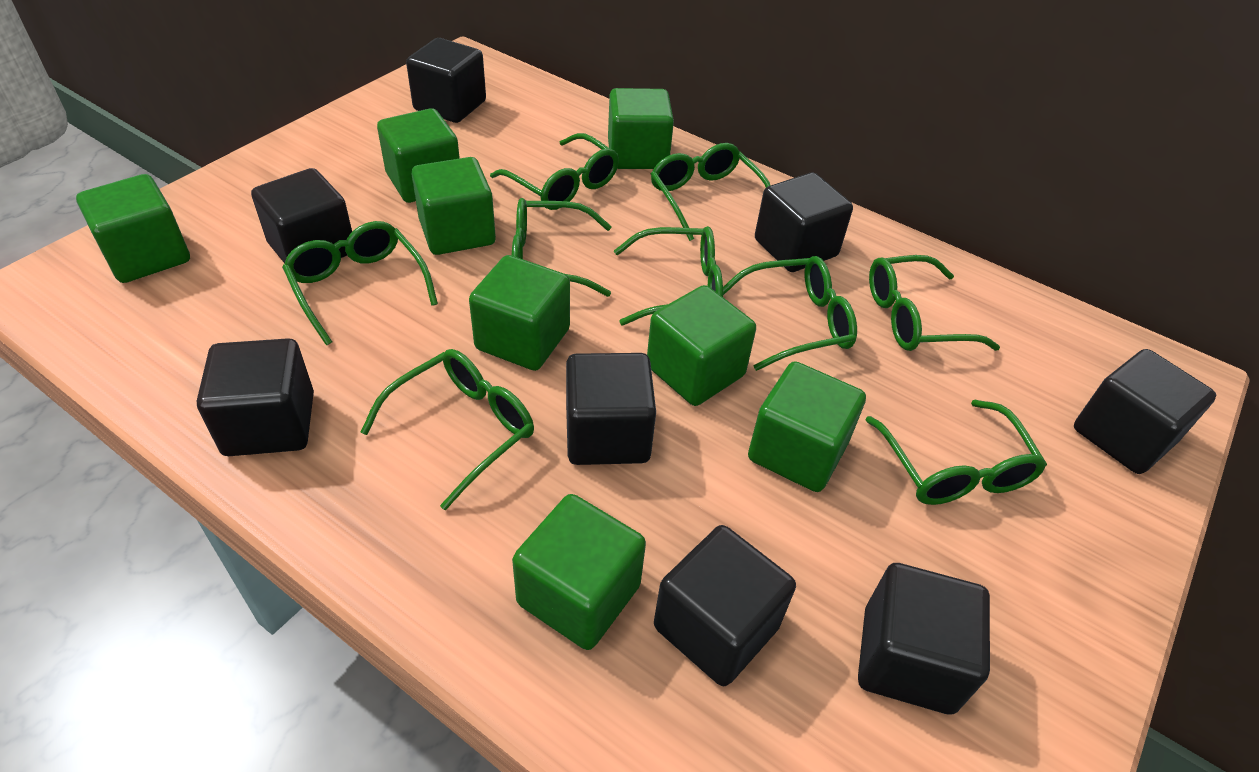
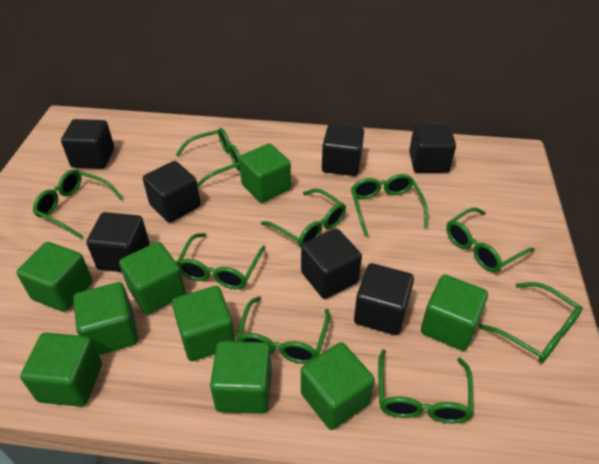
black cube: [197,338,314,456] [251,168,352,263] [406,38,486,123] [566,353,656,465] [654,525,796,686] [755,173,853,272] [858,563,990,715] [1074,349,1216,474] = 8 -> [61,119,114,169] [86,212,149,272] [143,161,201,223] [301,228,362,299] [322,124,364,176] [354,263,414,335] [409,124,456,173] = 7
green cube: [76,174,190,283] [377,108,460,203] [412,157,496,255] [469,255,570,371] [512,494,646,650] [608,88,674,169] [647,285,756,406] [748,361,866,492] = 8 -> [16,242,92,312] [20,333,102,407] [73,282,138,355] [119,242,186,315] [172,286,235,361] [210,341,272,414] [239,143,291,203] [301,342,375,430] [421,275,488,351] = 9

